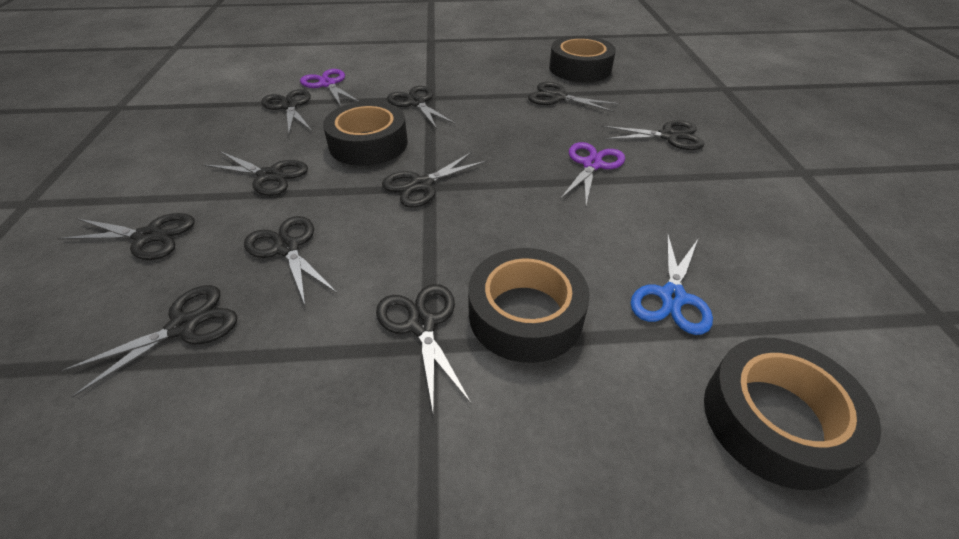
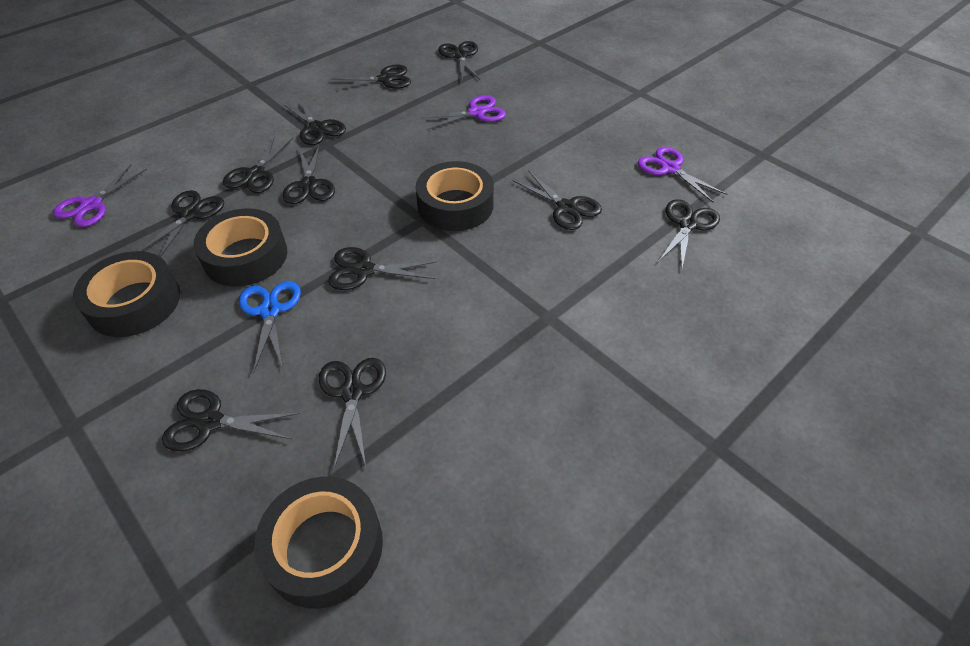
black scissors: [58,213,195,260] [61,285,238,398] [203,151,308,196] [244,216,337,304] [261,89,312,134] [376,284,472,411] [382,152,487,208] [387,86,456,129] [528,82,619,112] [602,120,705,150] = 10 -> [140,190,224,257] [162,389,300,451] [223,136,293,193] [283,97,346,145] [283,144,335,204] [319,358,386,469] [328,247,437,290] [331,64,411,90] [438,41,480,80] [513,170,602,230] [658,199,720,271] = 11
purple scissors: [300,69,360,106] [560,142,625,205] = 2 -> [53,165,147,227] [420,95,506,130] [638,147,728,203] = 3

